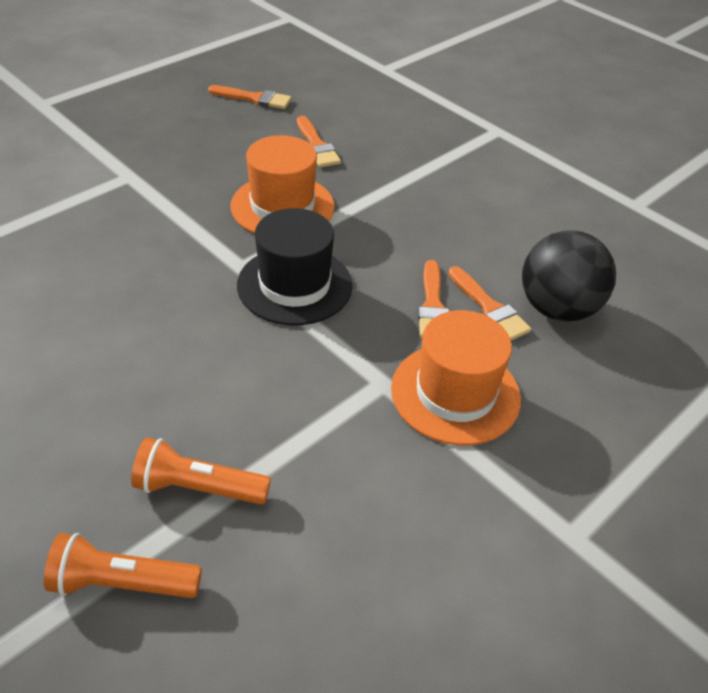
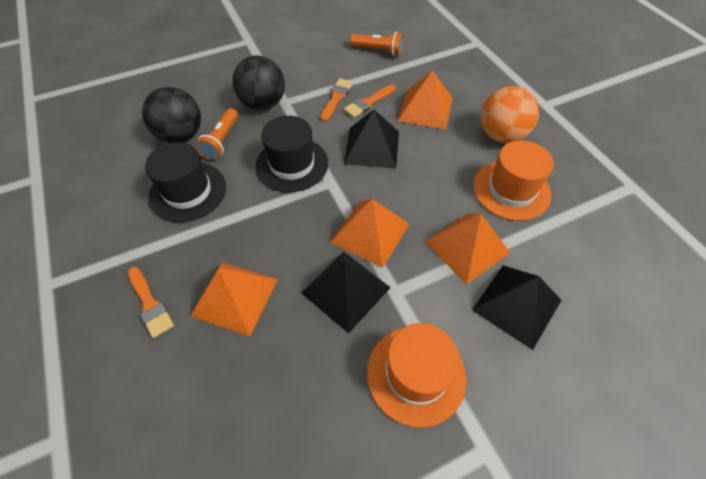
black ball: [522,230,616,322] = 1 -> [142,87,201,143] [233,56,285,110] = 2
black hat: [237,208,353,325] = 1 -> [145,142,226,222] [256,116,328,192] = 2
black pyramid: none = 0 -> [301,252,391,333] [344,109,399,168] [472,265,561,350] = 3
orange ball: none = 0 -> [481,86,539,143] = 1
orange brush: [208,85,292,109] [297,116,341,168] [418,260,449,338] [448,266,531,341] = 4 -> [128,267,174,338] [320,78,353,121] [344,84,396,118] = 3
orange pyramid: none = 0 -> [191,262,278,337] [330,199,410,268] [398,70,453,130] [425,213,510,285] = 4

